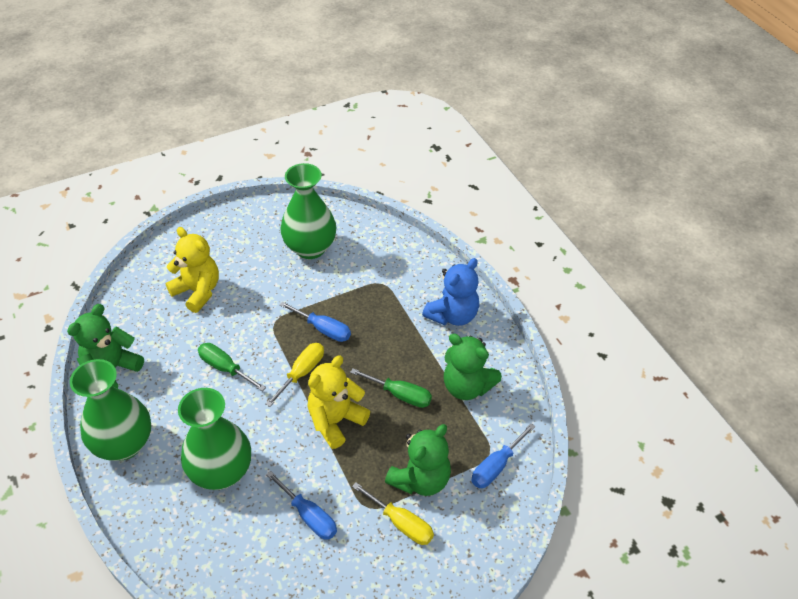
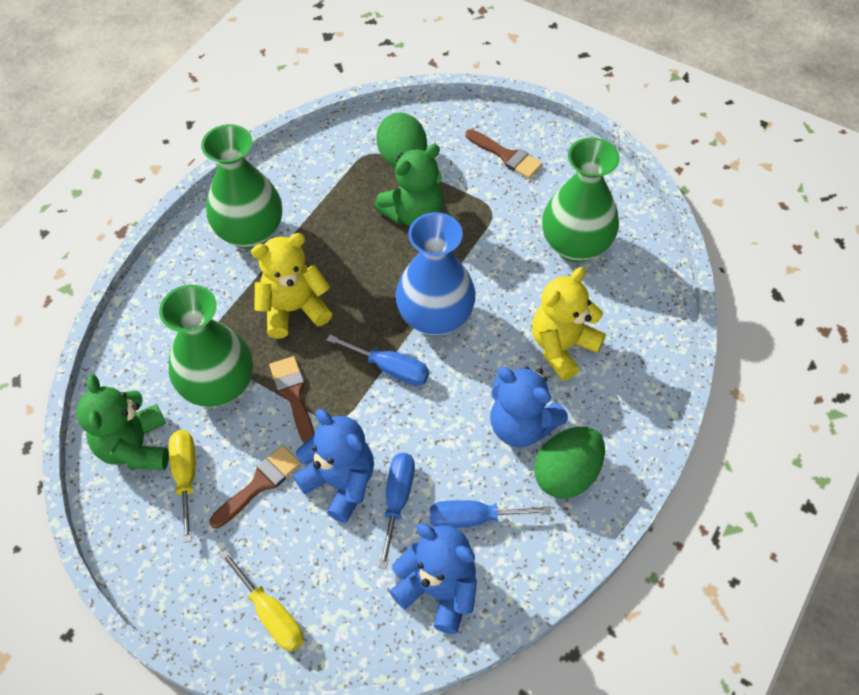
blue teddy bear: [422,258,479,326] = 1 -> [293,409,374,523] [389,523,477,634] [490,366,568,447] = 3
blue vase: none = 0 -> [396,212,476,336] = 1
brown brush: none = 0 -> [210,445,301,529] [269,356,315,443] [465,129,543,179] = 3
green egg: none = 0 -> [376,113,427,168] [534,427,605,499] = 2
green screwdriver: [198,343,266,391] [350,368,432,408] = 2 -> none = 0
green teddy bear: [67,304,144,388] [385,424,451,496] [444,334,502,400] = 3 -> [76,374,169,470] [374,144,443,226] = 2

